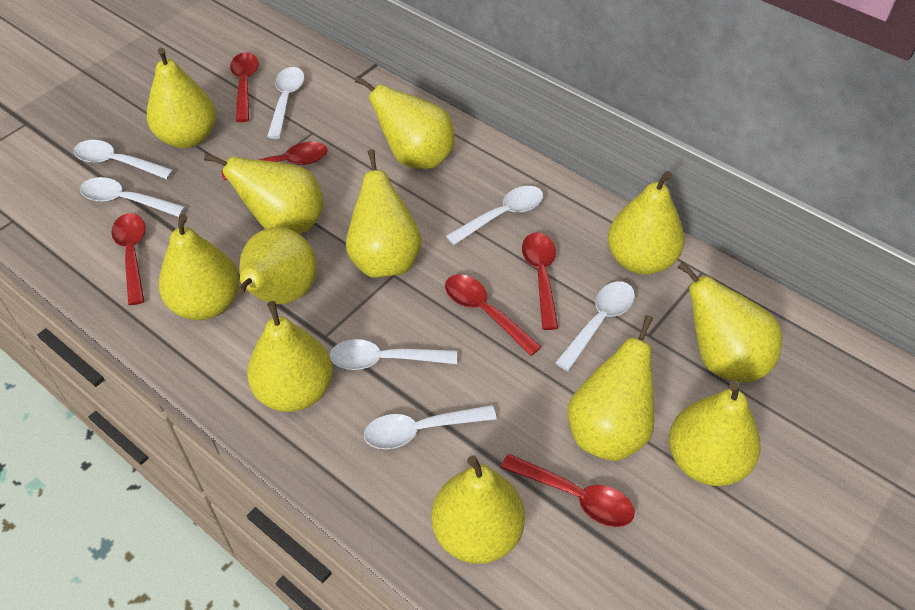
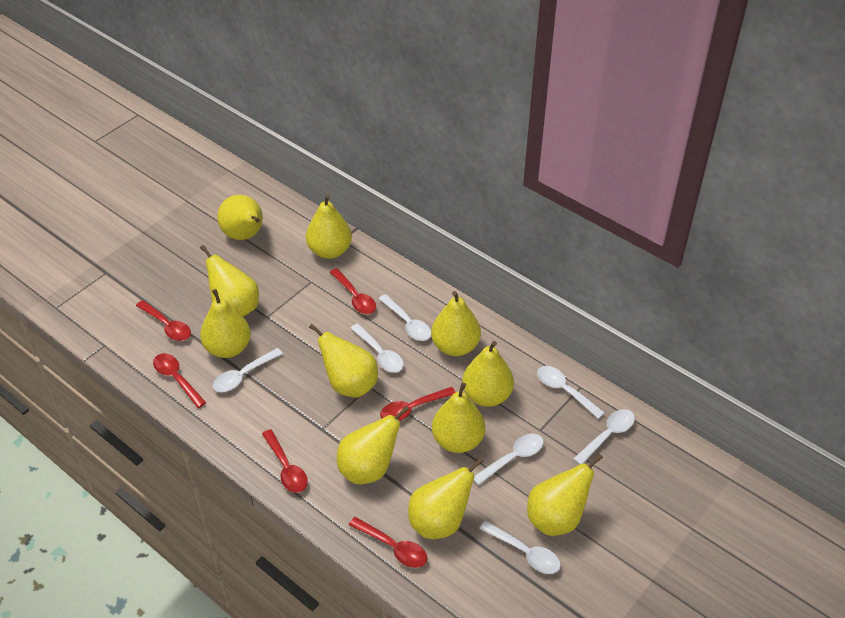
yellow pear: [147,48,216,148] [159,214,239,320] [204,153,324,234] [236,227,317,304] [247,301,333,412] [346,149,422,278] [355,76,455,169] [432,456,525,564] [568,315,655,461] [608,171,684,274] [669,382,761,486] [677,261,782,382] = 12 -> [200,245,259,317] [200,289,251,358] [217,195,263,240] [306,194,352,259] [309,324,378,397] [337,406,409,484] [408,458,484,539] [431,291,481,356] [432,382,485,453] [462,341,514,407] [527,454,603,536] = 11

